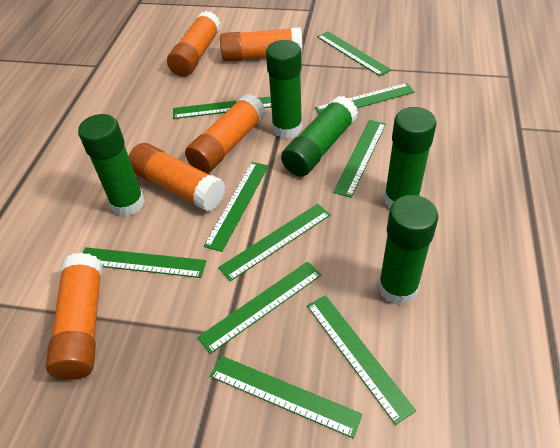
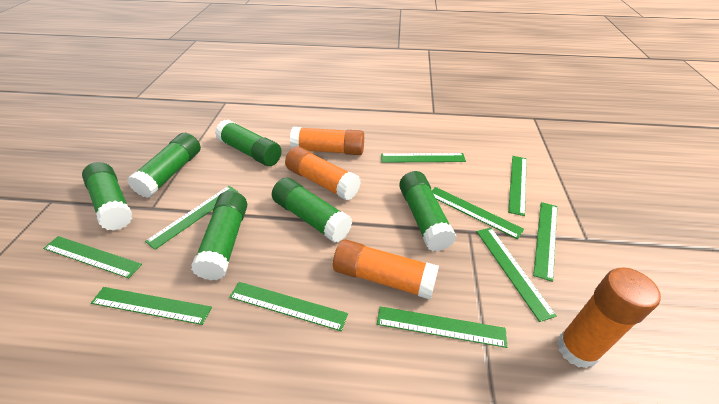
green glue stick: [78,114,145,216] [266,40,302,139] [281,96,358,176] [378,195,438,305] [384,107,436,208] = 5 -> [82,162,132,231] [127,133,201,198] [191,191,247,280] [215,120,282,166] [272,178,352,243] [399,171,456,252] = 6
orange glue stick: [45,253,102,380] [129,143,225,211] [167,11,221,77] [185,94,266,173] [220,27,303,62] = 5 -> [285,147,361,201] [290,127,364,155] [333,239,439,300] [557,268,661,369] = 4

